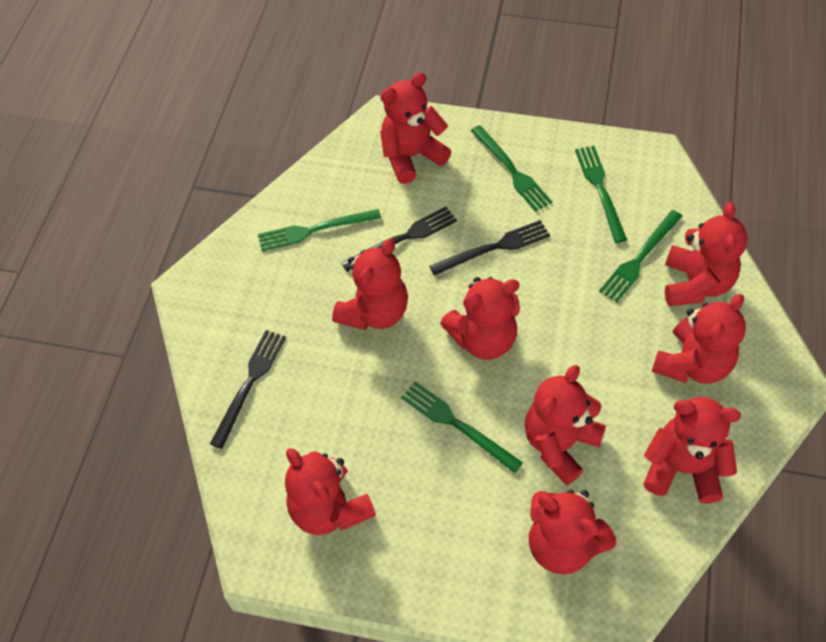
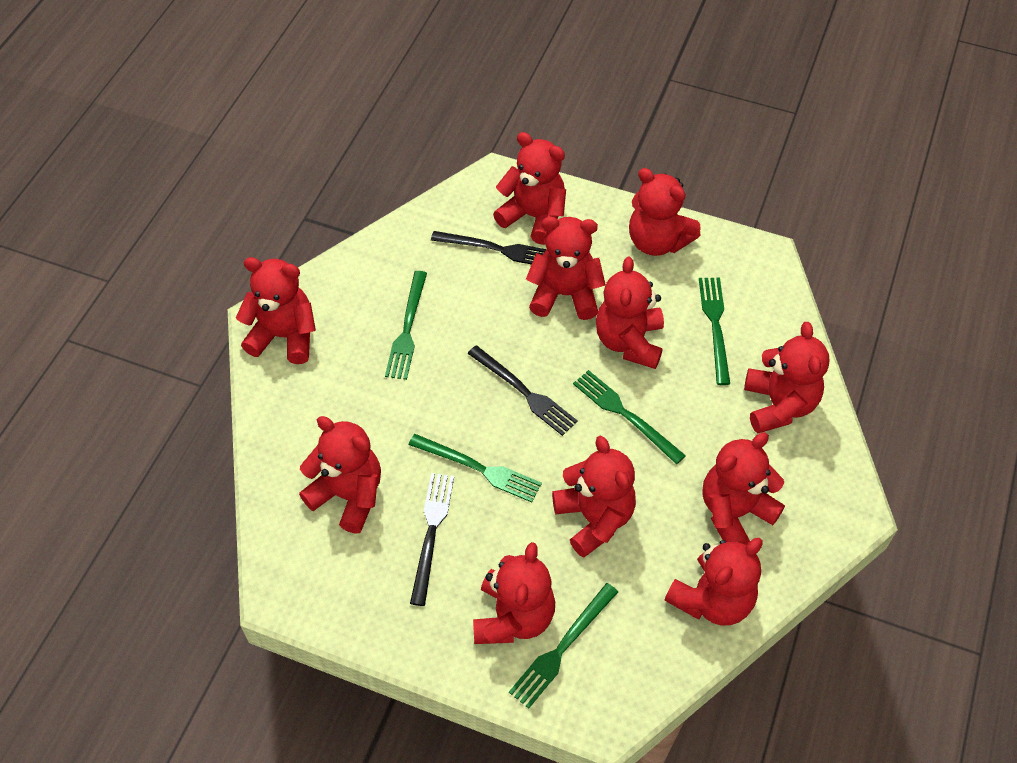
red teddy bear: [285,448,376,535] [332,238,408,330] [380,73,451,184] [440,277,520,360] [525,365,606,486] [529,490,616,575] [644,397,741,504] [652,294,746,384] [665,202,748,306] = 9 -> [236,257,316,364] [299,416,381,533] [473,542,555,644] [493,132,566,245] [526,217,606,320] [552,436,636,558] [596,257,664,369] [629,168,700,256] [664,538,763,625] [703,433,785,546] [744,322,829,433] = 11

